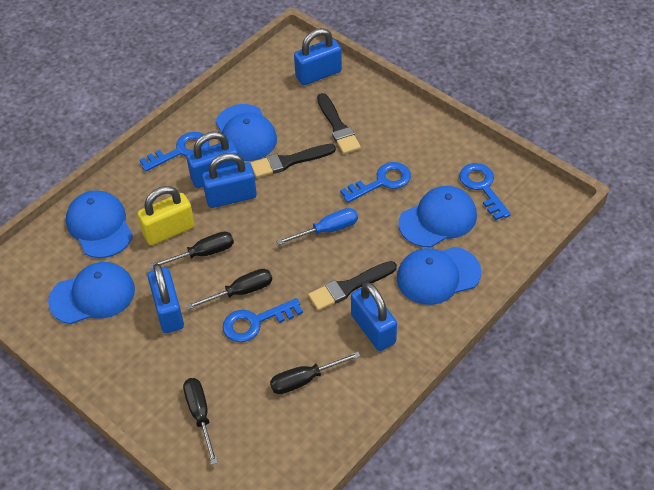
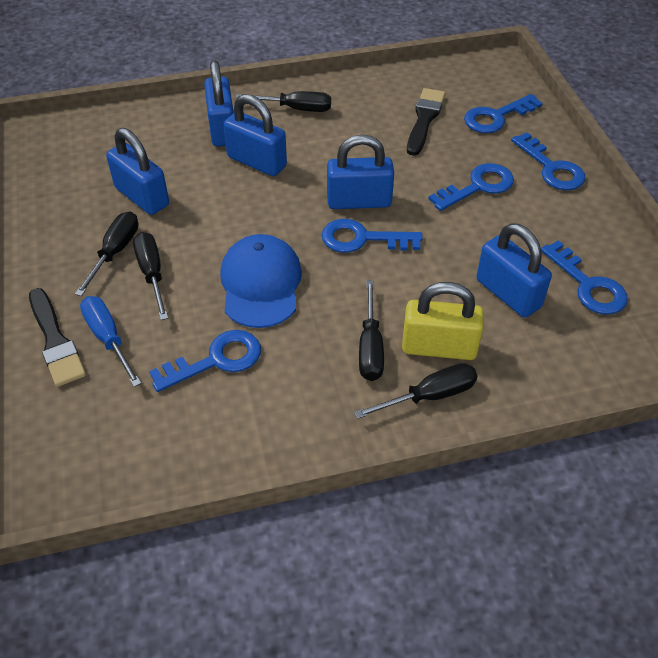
black brush: [250,144,336,178] [308,261,397,311] [317,93,361,154] = 3 -> [29,288,86,387] [407,88,445,156] = 2
black screwdriver: [149,231,234,269] [183,378,218,465] [186,269,272,310] [270,352,361,394] = 4 -> [75,212,139,296] [133,232,168,320] [235,91,331,112] [354,363,478,419] [359,280,384,381] = 5
blue cap: [48,262,135,324] [66,190,133,258] [216,104,277,161] [397,247,481,305] [398,186,477,247] = 5 -> [220,234,302,328] = 1
blue key: [139,132,209,172] [223,298,303,342] [340,162,411,203] [459,163,511,220] = 4 -> [149,330,261,392] [322,219,423,253] [428,163,514,211] [464,94,543,133] [511,132,586,190] [541,240,628,315] = 6

